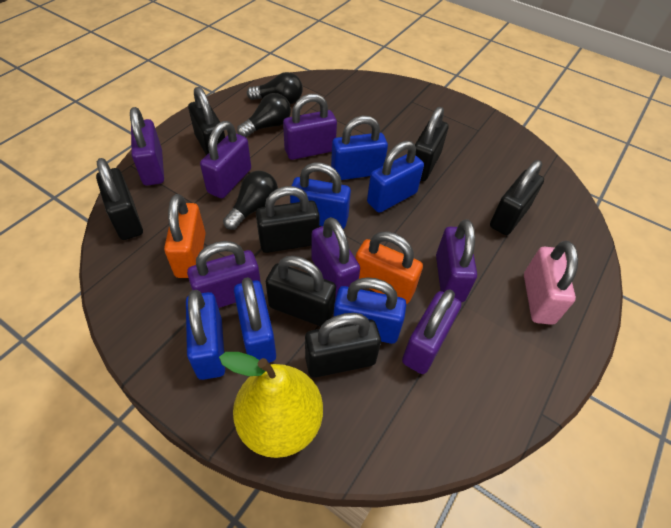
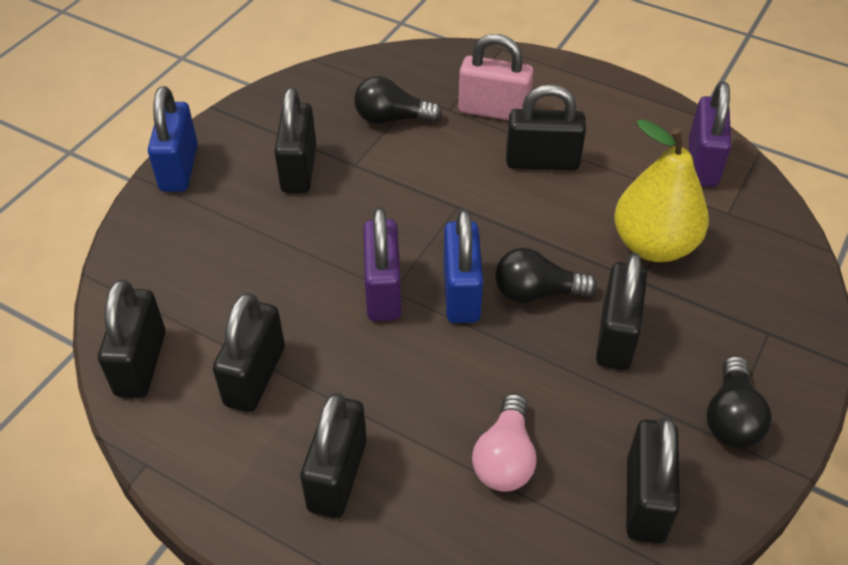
blue padlock: [186,290,225,380] [234,277,276,363] [290,163,351,229] [331,116,388,180] [333,277,406,344] [367,141,424,213] = 6 -> [148,86,198,192] [444,209,483,323] = 2
orange padlock: [164,194,206,278] [355,232,423,305] = 2 -> none = 0
pink light bulb: none = 0 -> [472,393,536,492] = 1
purple padlock: [130,107,164,186] [187,241,261,308] [200,121,251,198] [283,94,337,160] [311,217,360,300] [402,289,461,374] [436,219,477,302] = 7 -> [363,207,401,321] [689,81,731,187] = 2

